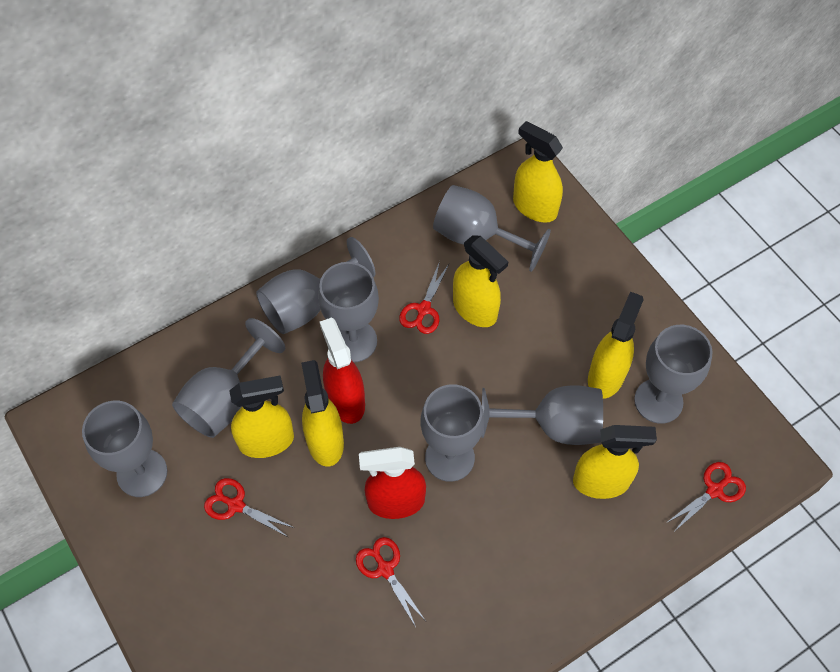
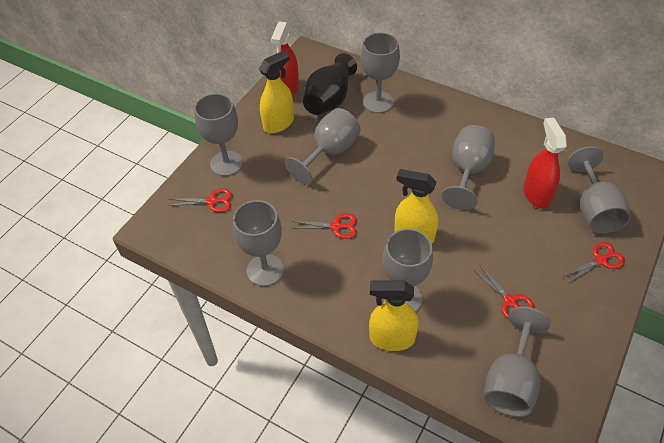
black vase: none = 0 -> [303,53,357,115] = 1
yellow spray bottle: [229,376,294,458] [301,360,344,467] [453,235,508,327] [513,121,563,223] [573,425,657,499] [588,291,644,399] = 6 -> [259,50,294,133] [369,280,419,351] [394,169,438,244] = 3

